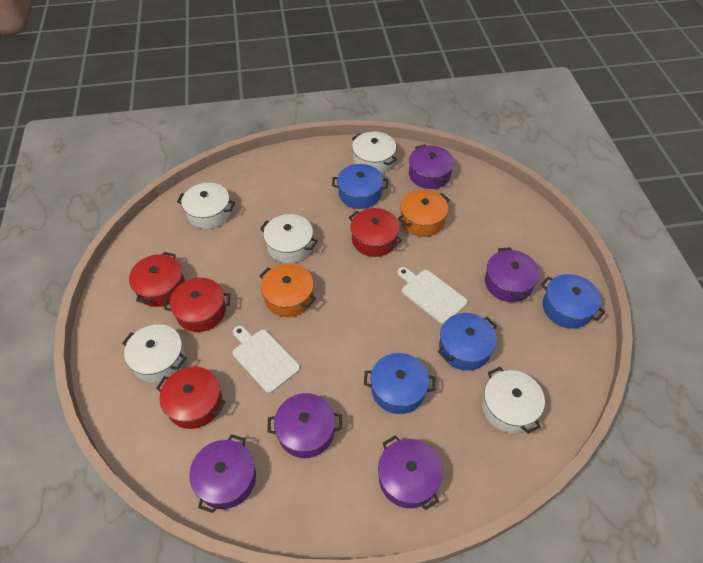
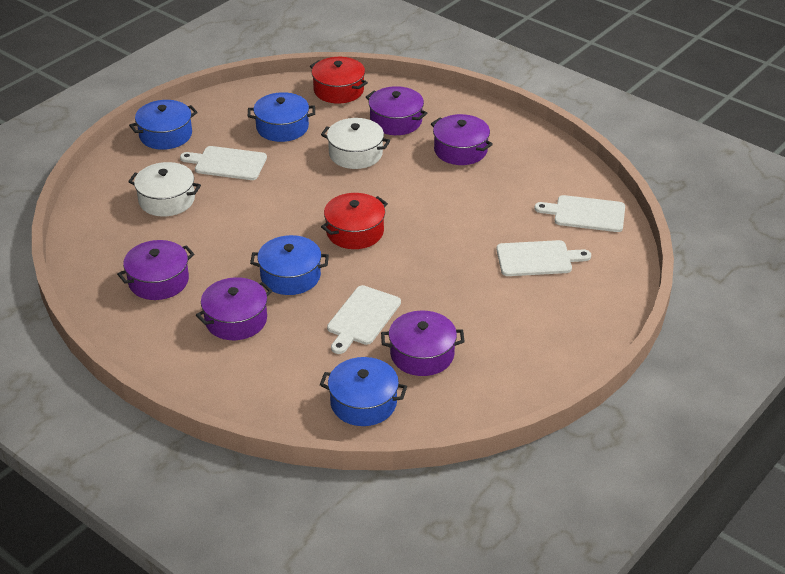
orange pot: [260,264,316,317] [398,189,450,237] = 2 -> none = 0
red pot: [129,252,185,307] [156,366,226,429] [164,278,230,332] [349,208,402,257] = 4 -> [310,57,368,104] [321,193,388,249] = 2
white cutting board: [233,326,300,393] [397,267,468,324] = 2 -> [180,146,267,180] [327,285,401,354] [496,240,591,276] [534,195,625,232] = 4
white pot: [122,324,187,383] [177,183,235,229] [260,214,318,263] [352,131,397,173] [482,367,545,434] = 5 -> [128,162,201,216] [321,118,390,169] = 2

